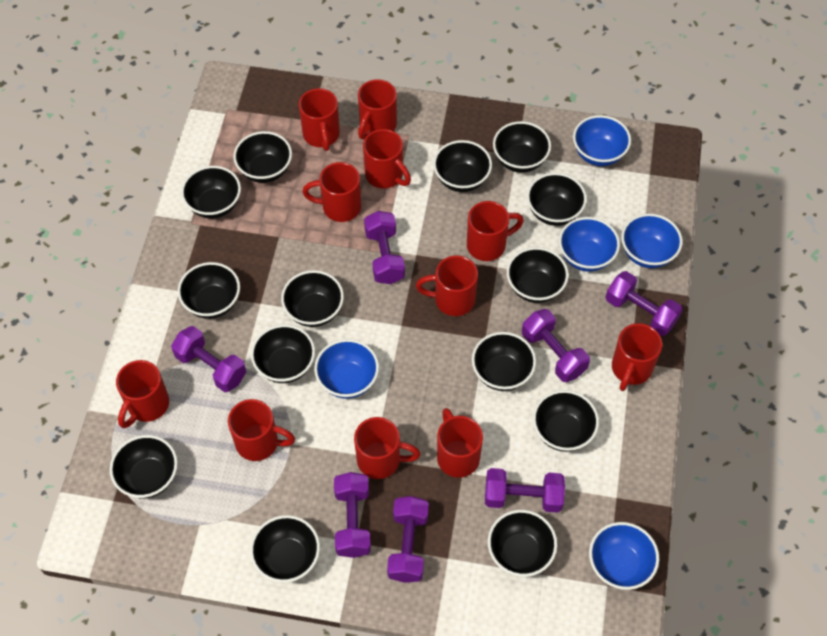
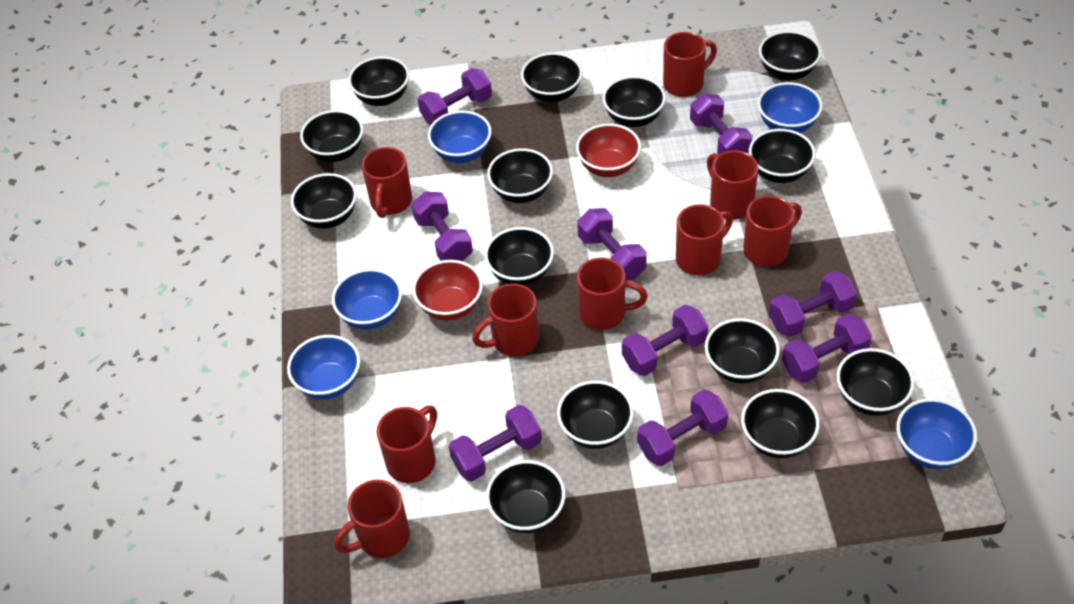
purple dumbbell: [171,326,246,392] [334,472,371,558] [364,211,405,284] [387,496,429,583] [485,468,565,513] [522,309,590,382] [606,271,682,336] = 7 -> [411,192,473,261] [418,68,492,125] [449,405,542,481] [577,208,647,280] [622,305,708,376] [637,389,728,466] [690,93,753,154] [769,271,857,337] [782,313,872,383] = 9
red bowl: none = 0 -> [412,260,483,320] [576,123,641,177] = 2
red mug: [116,360,169,428] [228,399,295,461] [299,88,340,151] [302,162,361,222] [354,417,421,479] [358,79,397,140] [363,129,411,188] [416,255,478,316] [437,408,483,478] [467,201,524,261] [612,323,662,391] = 11 -> [334,480,410,558] [361,147,412,218] [377,406,437,483] [472,284,539,356] [577,258,648,330] [663,32,717,97] [676,204,733,275] [707,150,759,220] [743,195,802,267] = 9

